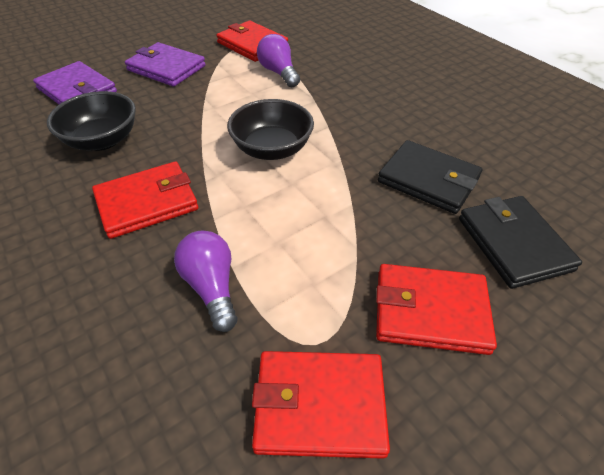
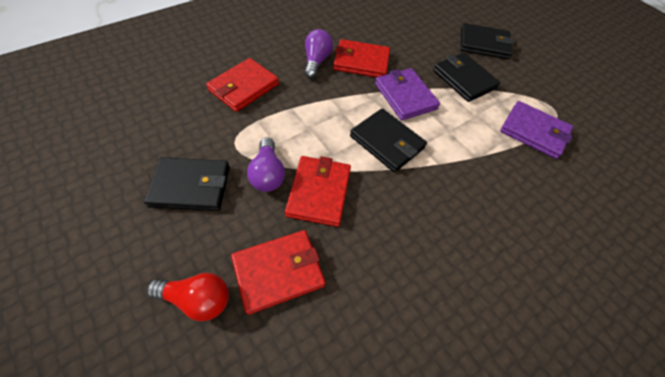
black bowl: [47,91,136,151] [227,99,314,160] = 2 -> none = 0
black wallet: [378,140,482,214] [459,196,582,289] = 2 -> [144,157,230,211] [350,108,427,173] [433,53,500,102] [461,23,514,59] = 4
red light bulb: none = 0 -> [147,273,229,322] = 1

